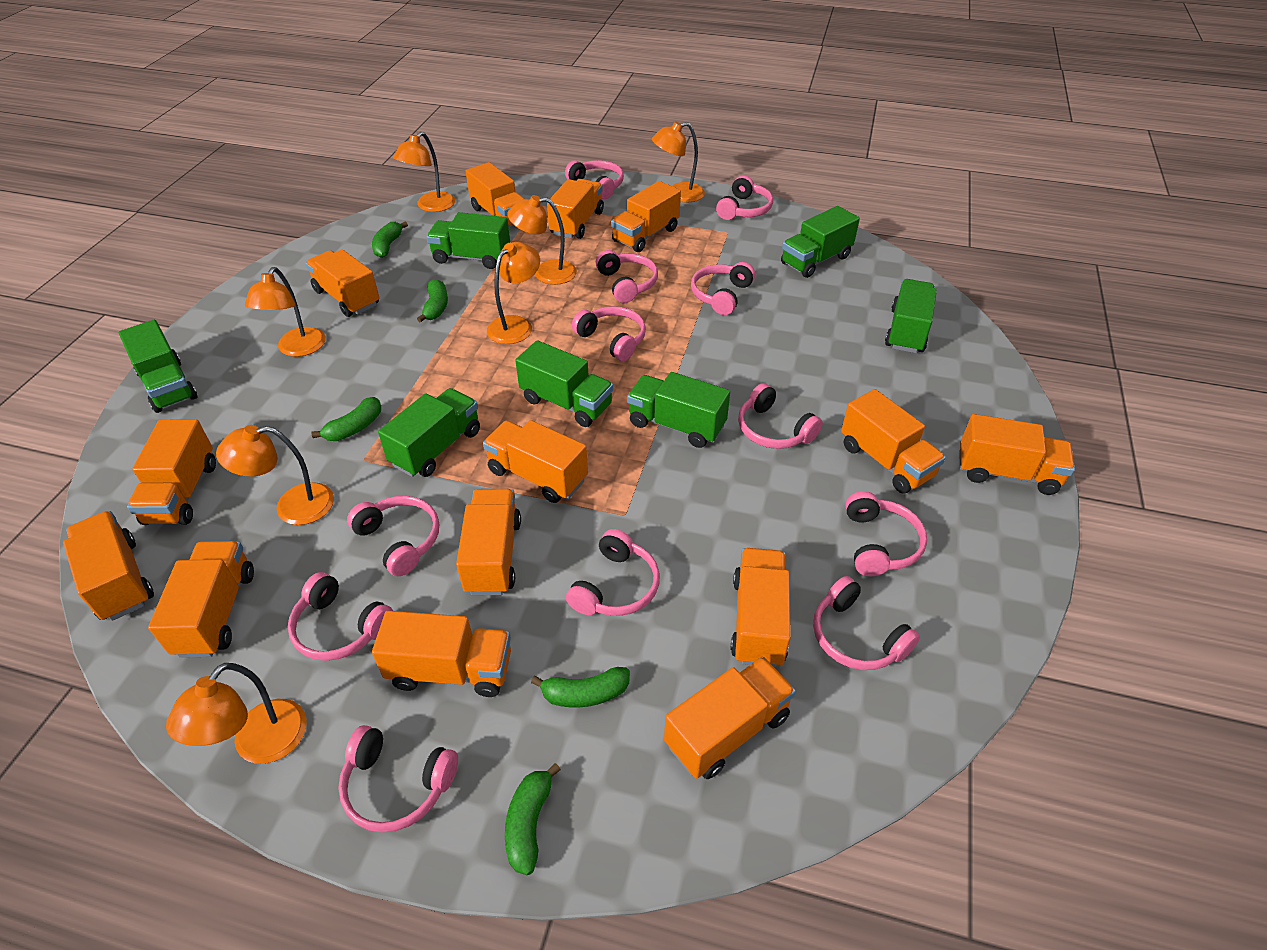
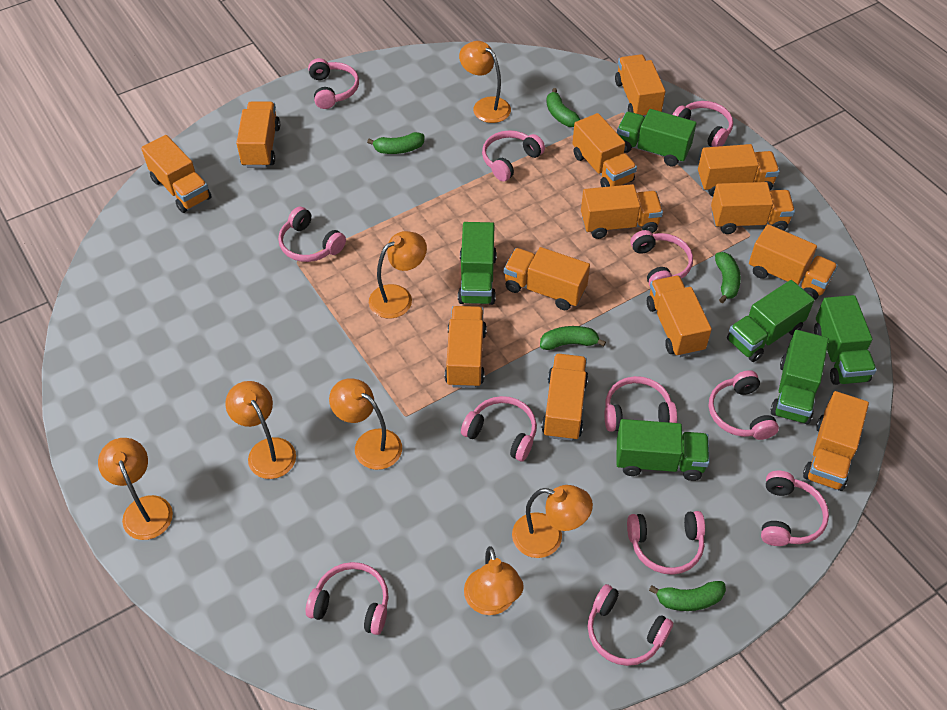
green truck: [119,320,198,413] [378,388,480,477] [427,212,510,269] [515,340,613,427] [627,372,730,448] [781,206,860,278] [885,279,937,353] = 7 -> [458,222,497,305] [616,419,710,481] [617,109,696,167] [727,280,814,362] [771,330,829,424] [814,295,877,385] = 6
orange truck: [63,511,154,621] [127,419,216,525] [148,541,254,658] [305,249,380,317] [372,611,511,697] [456,489,521,596] [466,162,524,227] [483,420,588,503] [547,179,604,239] [611,181,681,252] [664,657,796,779] [731,548,791,668] [841,389,946,494] [959,414,1075,495] = 14 -> [141,135,212,213] [236,102,280,168] [445,306,487,388] [504,247,590,310] [541,354,588,441] [572,113,637,187] [581,184,663,239] [615,54,665,117] [647,276,712,357] [698,144,780,197] [711,182,795,234] [749,224,838,300] [803,391,869,491] = 13

